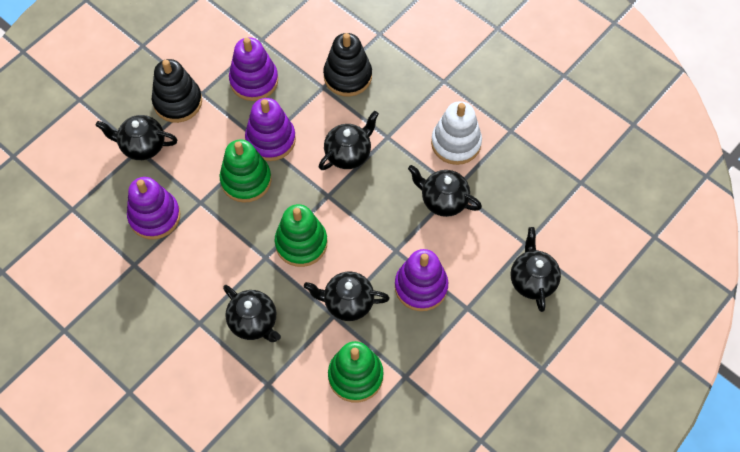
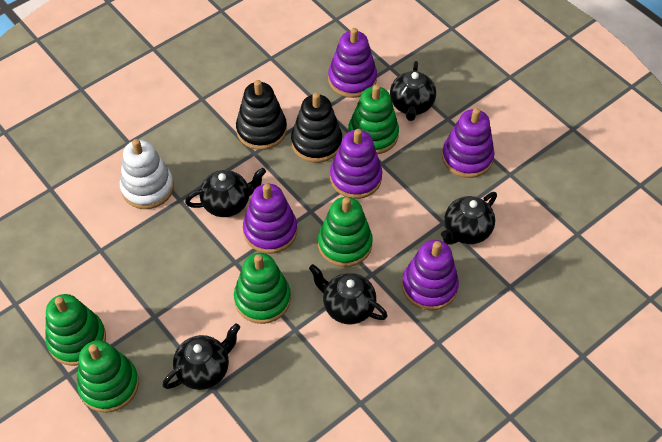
black teapot: [96,115,177,160] [223,285,281,342] [304,272,390,321] [319,111,379,170] [408,165,482,217] [511,227,561,312] = 6 -> [163,323,240,390] [185,168,266,217] [309,264,387,324] [390,61,436,121] [441,192,497,245] = 5
green stacking toy: [220,139,272,203] [275,204,327,267] [328,341,384,402] = 3 -> [45,294,106,366] [77,340,139,413] [234,253,291,324] [318,197,373,267] [348,84,399,154] = 5
purple stacking toy: [127,177,180,239] [229,37,278,101] [245,98,296,161] [395,249,448,311] = 4 -> [243,184,297,254] [328,28,377,98] [330,129,382,199] [402,240,459,311] [442,108,495,178] = 5

